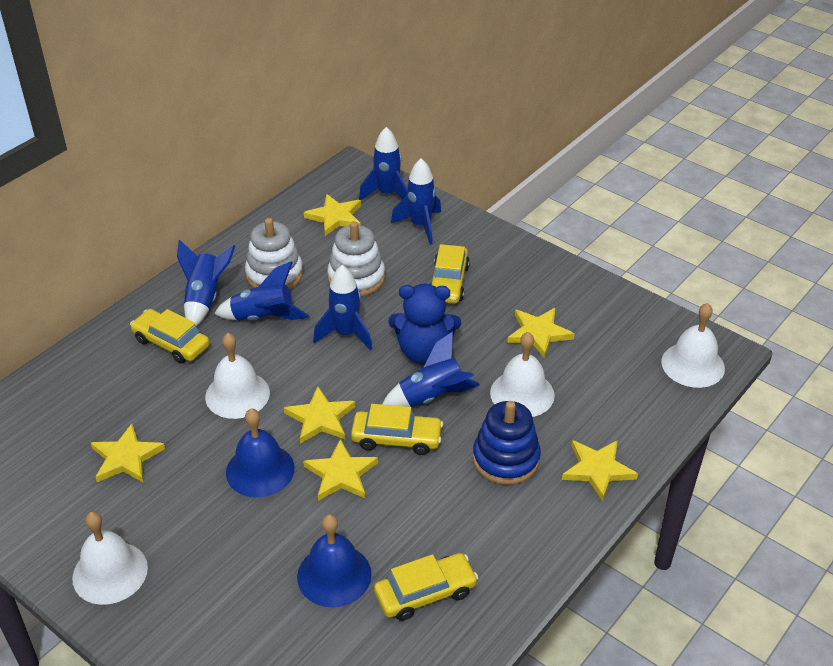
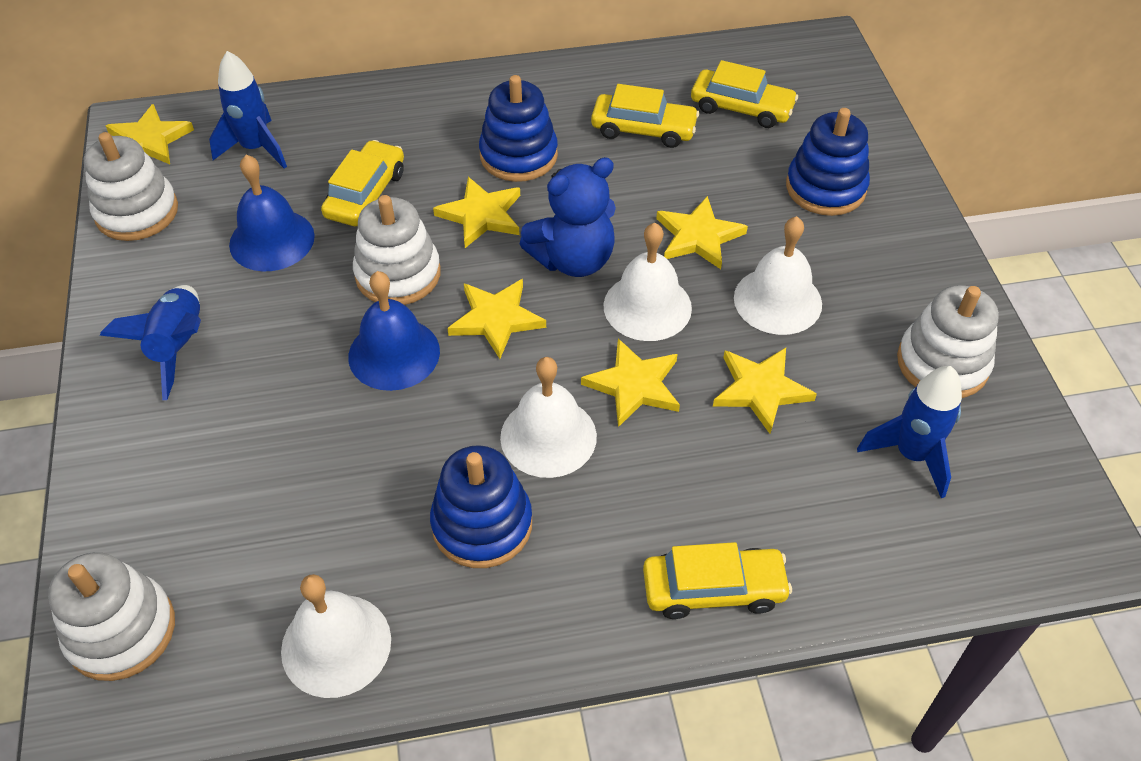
blue rocket: [177,239,236,326] [214,261,310,320] [313,265,372,350] [359,127,407,200] [382,331,480,407] [391,158,441,245] = 6 -> [100,285,201,400] [209,51,287,168] [857,366,962,498] = 3
blue stacking toy: [473,401,541,485] = 1 -> [430,445,532,568] [479,75,558,182] [786,108,870,216] = 3
white stacking toy: [245,218,303,289] [327,221,385,296] = 2 -> [48,552,175,681] [84,132,178,241] [353,195,441,305] [897,285,999,398] = 4

